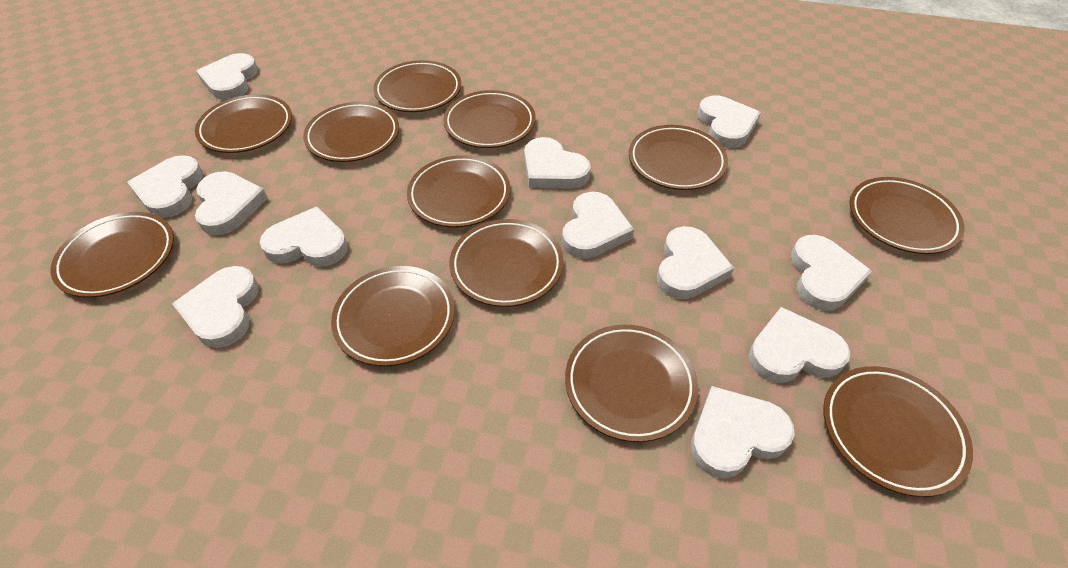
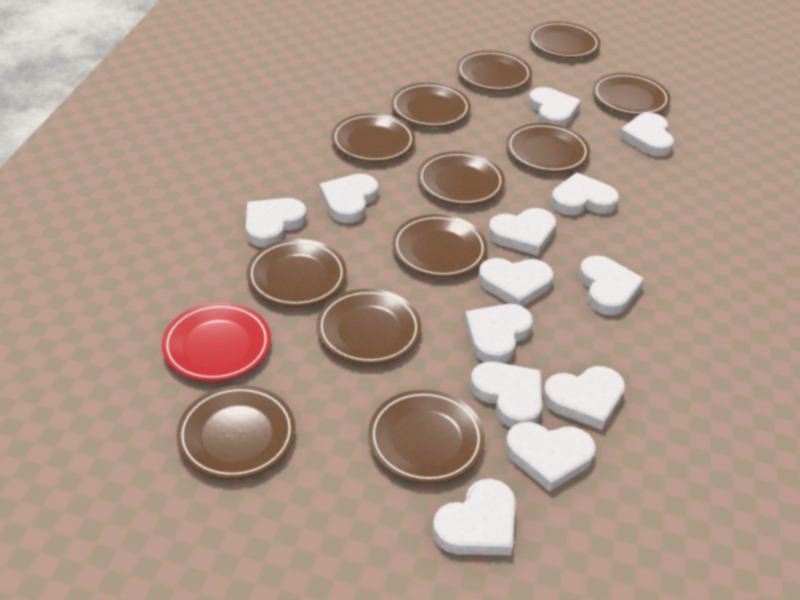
red plate: none = 0 -> [162,302,271,382] = 1
white heart: [127,155,203,218] [172,266,259,348] [195,171,268,235] [196,53,258,100] [260,207,348,267] [524,137,591,189] [562,192,634,259] [657,226,734,299] [691,386,795,479] [697,95,761,148] [748,307,850,383] [791,235,872,311] = 12 -> [246,198,307,247] [319,174,378,223] [432,479,516,555] [464,304,533,363] [470,362,542,428] [478,258,553,307] [488,208,556,256] [505,422,596,492] [528,87,581,127] [542,366,625,430] [551,172,619,215] [579,255,644,315] [619,113,674,156] = 13

